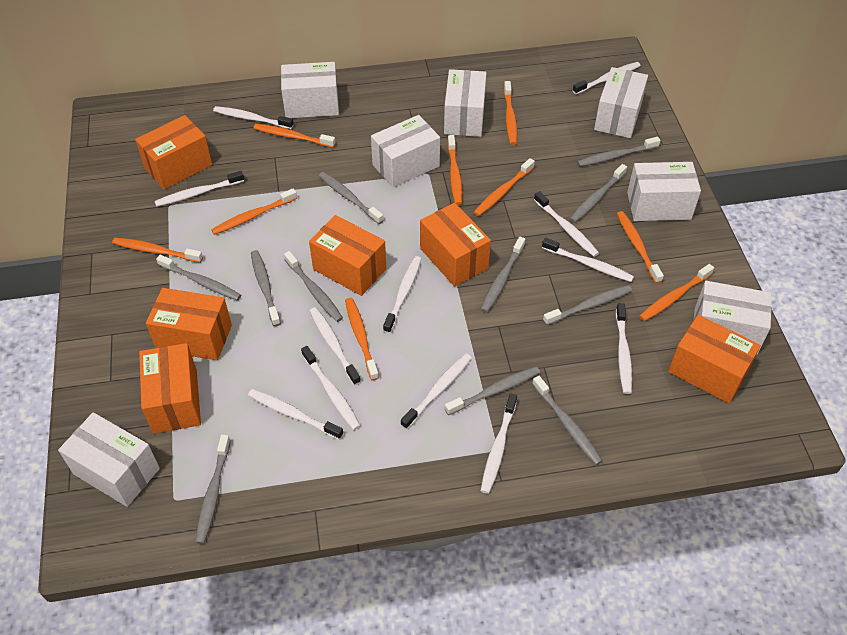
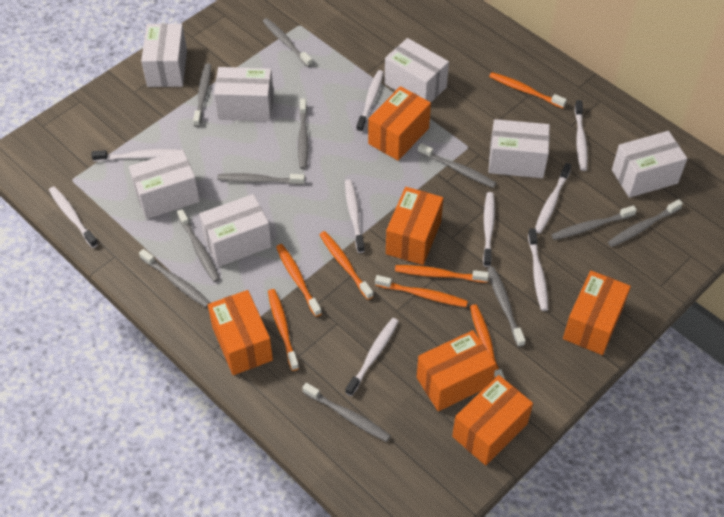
orange toothbrush: [112,238,203,263] [211,188,297,235] [254,124,335,148] [345,298,379,381] [448,135,462,205] [473,158,535,216] [504,81,517,145] [617,211,664,283] [639,264,714,321] = 9 -> [268,289,299,371] [276,244,322,317] [319,231,373,300] [375,275,468,307] [395,265,489,283] [470,304,505,379] [489,72,567,108] = 7
white toothbrush: [155,171,244,207] [213,106,294,129] [248,389,343,440] [301,346,361,430] [310,307,361,385] [383,256,421,333] [400,354,472,429] [481,394,517,494] [534,191,599,257] [542,238,634,282] [572,62,641,94] [616,303,632,394] = 12 -> [49,187,98,248] [91,149,178,162] [345,180,365,253] [345,318,399,396] [356,70,384,132] [483,192,495,267] [528,228,548,311] [535,163,572,233] [575,100,588,171] = 9

